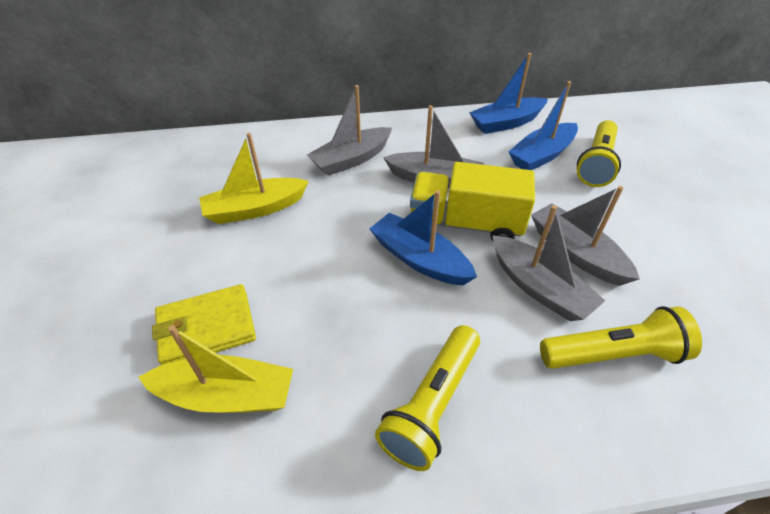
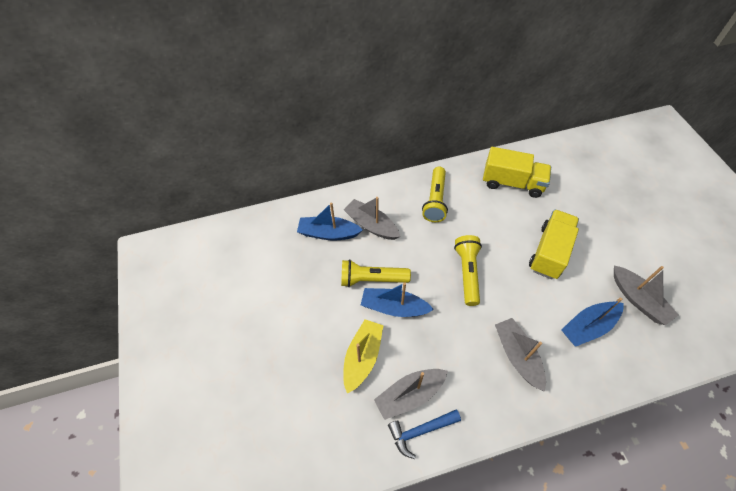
blue hammer: none = 0 -> [388,410,461,459] = 1
yellow boat: [138,325,293,413] [199,133,309,224] = 2 -> [343,319,384,394] = 1
yellow truck: [410,162,535,241] = 1 -> [483,147,551,198] [529,209,579,279] = 2
yellow wallet: [152,284,256,365] = 1 -> none = 0

